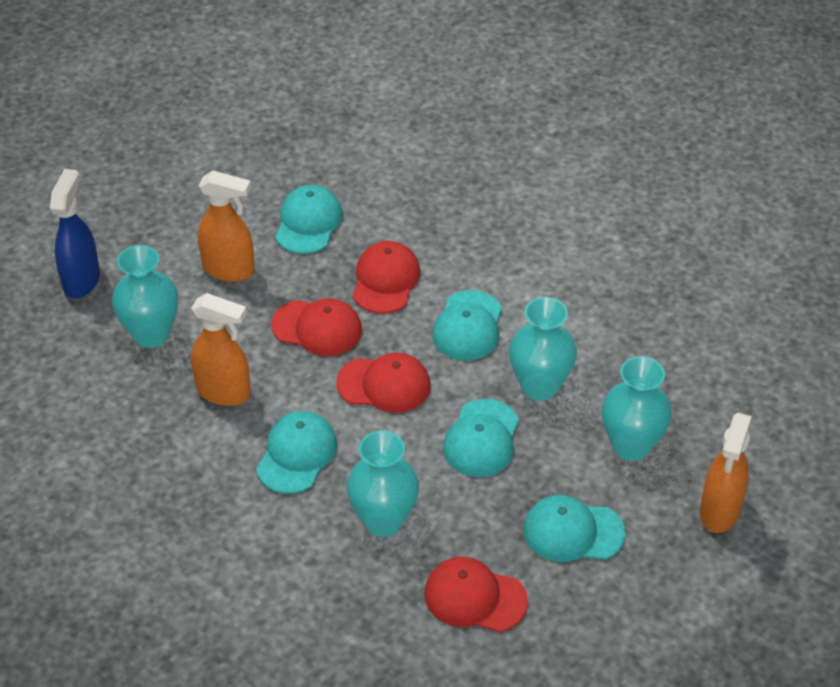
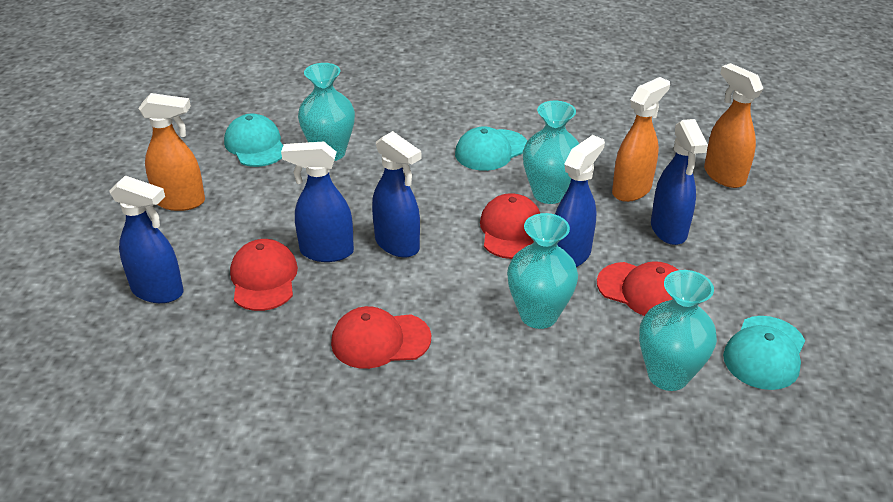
blue spray bottle: [50,169,100,298] = 1 -> [109,175,184,303] [281,141,354,262] [372,131,422,257] [555,135,605,267] [651,119,708,245] = 5
turquoise cap: [256,411,337,494] [275,185,343,254] [432,290,502,361] [443,399,519,477] [523,495,625,562] = 5 -> [224,113,283,167] [455,126,527,171] [723,316,805,390] = 3

